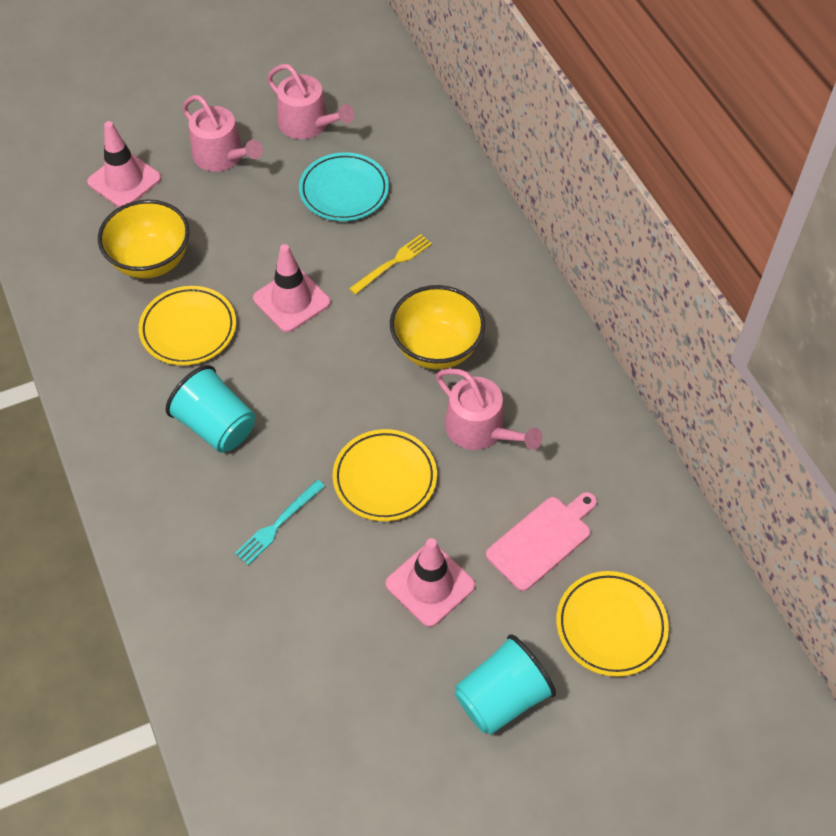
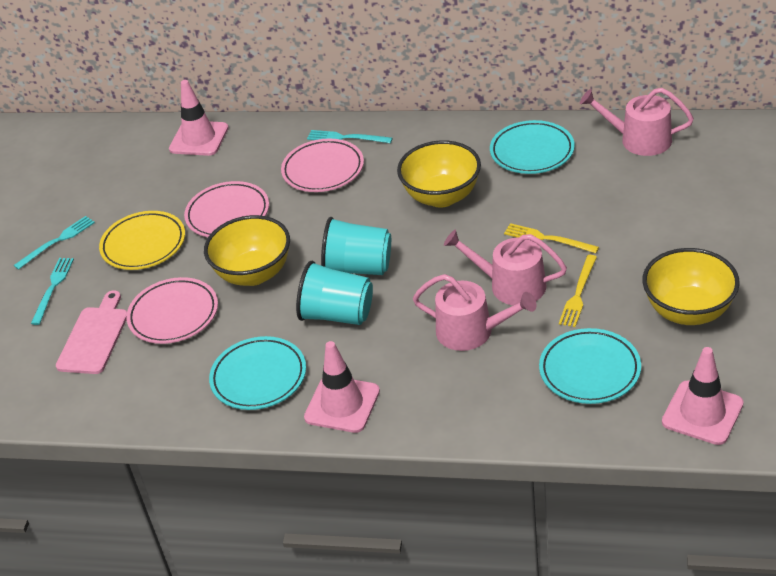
pink plate: none = 0 -> [126,277,218,344] [184,181,269,237] [281,139,364,192] = 3
turquoise fork: [235,480,325,565] = 1 -> [14,216,95,270] [31,258,74,325] [307,130,393,143] = 3
turquoise plate: [299,152,389,221] = 1 -> [209,336,306,410] [490,120,575,174] [539,328,641,404] = 3
yellow bowl: [98,200,190,278] [390,285,485,369] = 2 -> [204,215,290,286] [397,140,481,208] [642,248,740,325] = 3
yellow fork: [349,234,432,294] = 1 -> [504,223,599,253] [559,255,597,327] = 2
yellow plate: [139,286,236,365] [333,429,437,521] [556,571,669,677] = 3 -> [99,211,185,270] = 1

